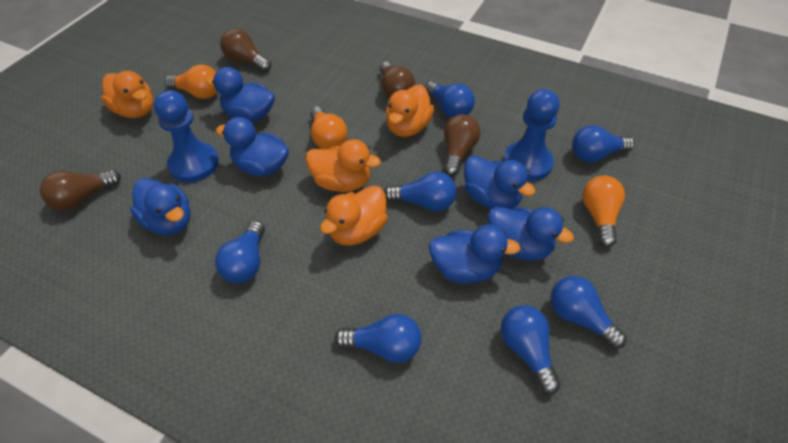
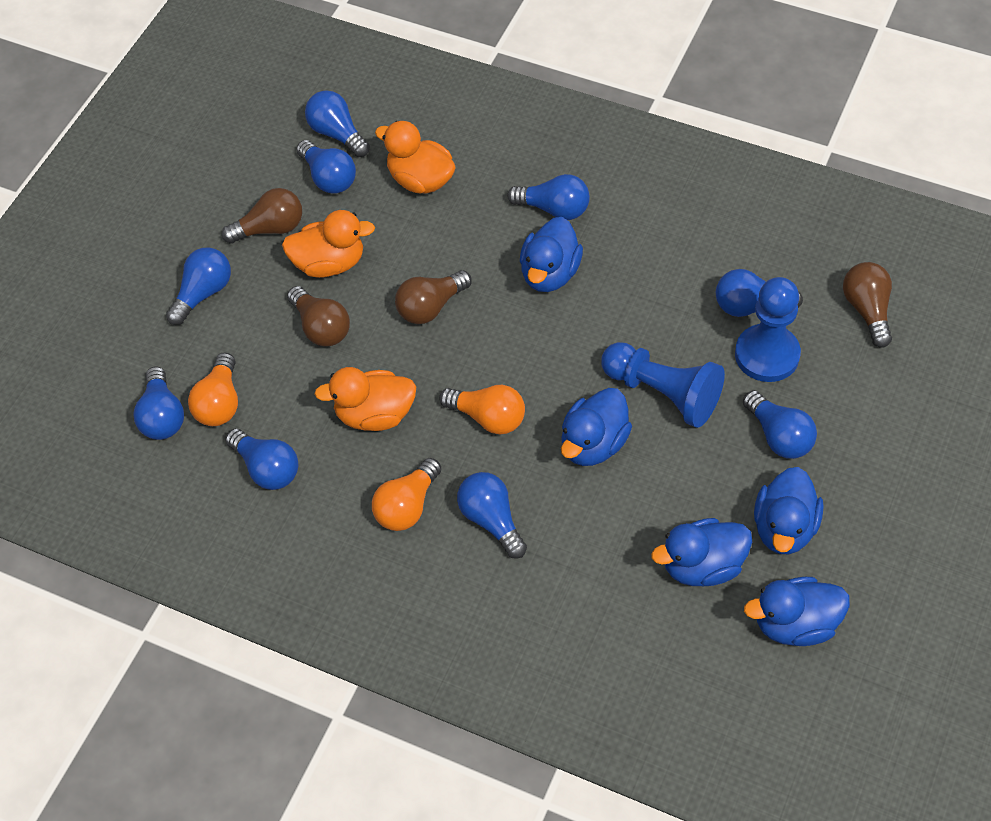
blue duck: [130,178,191,235] [206,67,275,122] [216,117,289,176] [429,225,521,283] [464,155,535,209] [488,206,574,260] = 6 -> [520,217,583,292] [561,388,632,466] [651,518,752,586] [744,577,850,646] [754,467,823,554] = 5
blue light bulb: [215,221,265,283] [335,314,422,363] [384,172,457,211] [425,81,475,118] [501,305,560,395] [551,276,627,349] [572,125,635,162] = 7 -> [133,366,184,440] [166,247,231,325] [225,428,298,490] [296,140,356,194] [305,90,370,157] [457,472,527,559] [507,174,590,220] [716,269,803,317] [743,390,817,459] = 9
orange duck: [101,71,153,118] [306,139,381,192] [320,186,388,245] [386,84,434,137] = 4 -> [282,210,375,278] [314,367,416,431] [375,121,456,194] = 3

